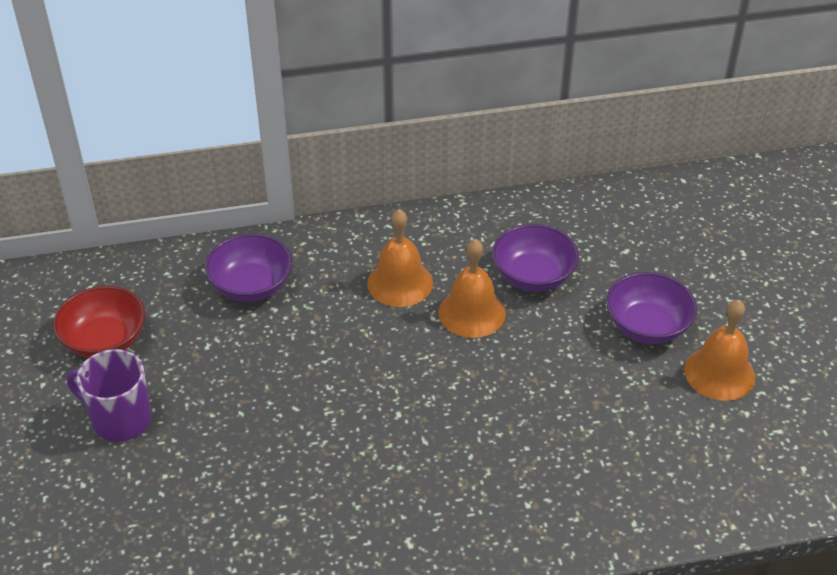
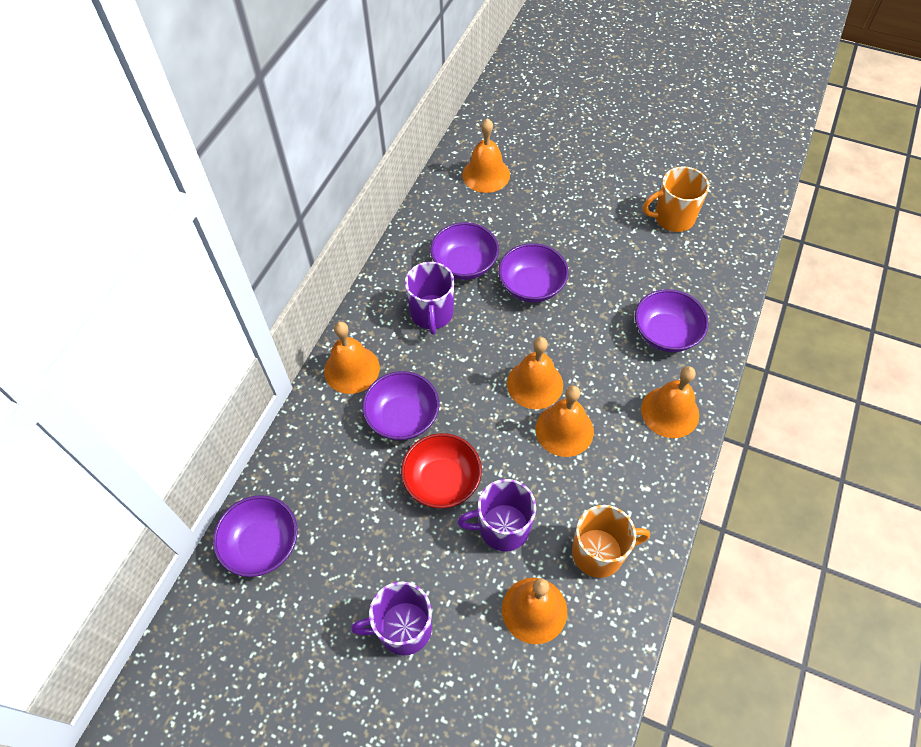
orange bell: [367,209,433,307] [438,239,506,338] [684,300,756,401] = 3 -> [324,322,380,394] [462,118,510,193] [502,578,567,644] [507,337,563,409] [535,385,594,457] [641,366,699,438] = 6
orange mug: none = 0 -> [572,505,650,578] [643,166,709,232] = 2
purple bowl: [205,234,293,302] [492,224,579,291] [606,272,697,344] = 3 -> [213,495,297,577] [362,371,439,440] [430,222,499,280] [498,243,569,302] [635,289,709,352] = 5
purple mug: [67,349,152,442] = 1 -> [351,582,432,655] [405,262,454,335] [457,479,536,551] = 3

